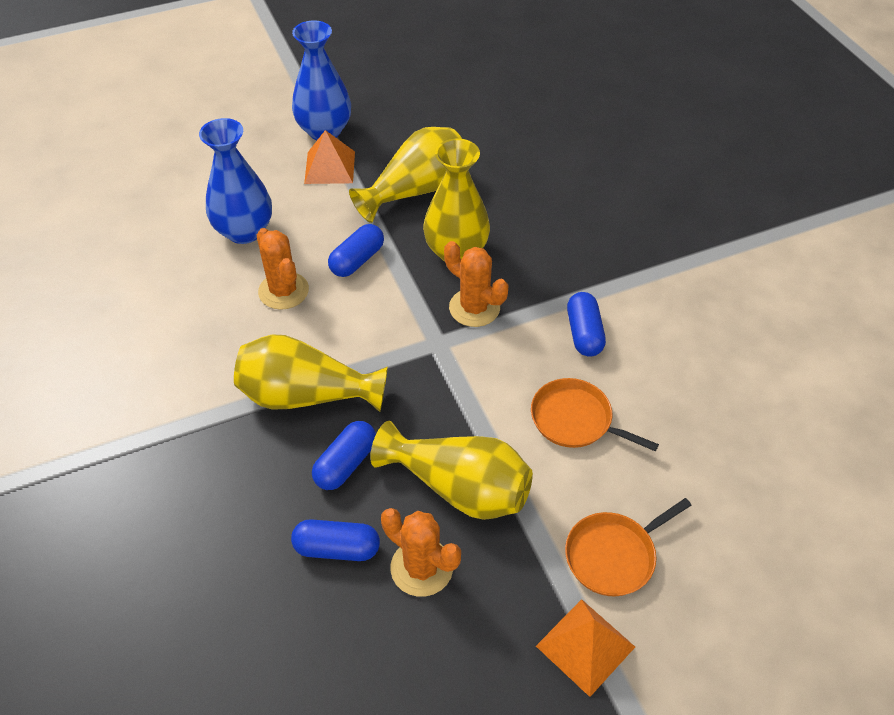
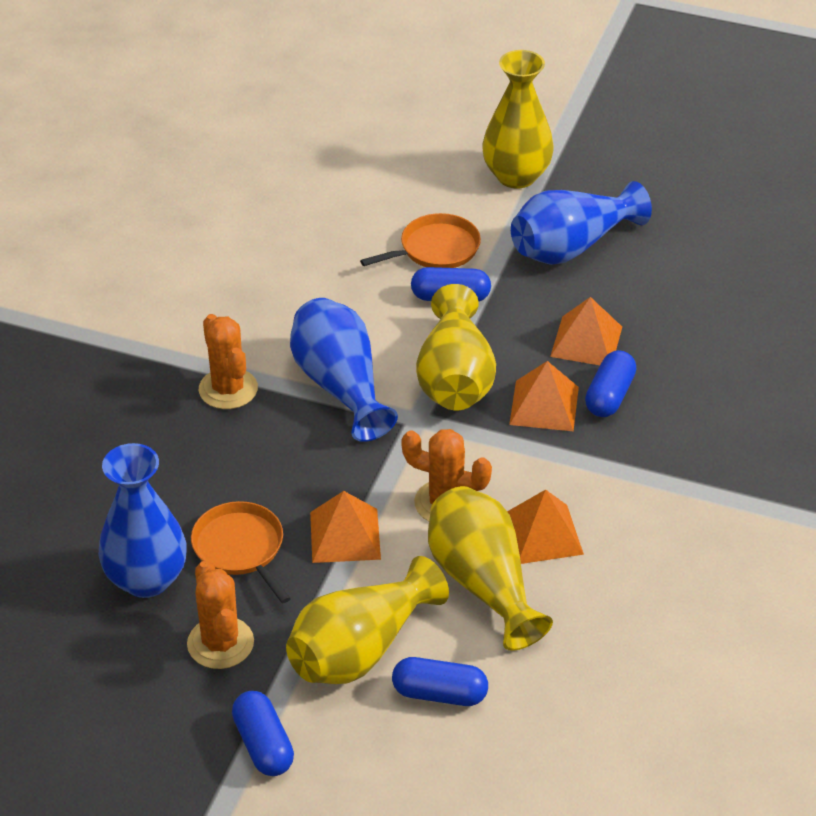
blue vase: [199,118,272,244] [292,20,351,140] = 2 -> [98,443,187,598] [290,298,398,442] [511,181,652,265] = 3
orange pyramid: [304,130,355,184] [536,599,635,697] = 2 -> [310,491,381,563] [507,490,584,564] [509,361,579,431] [550,297,622,365] = 4

